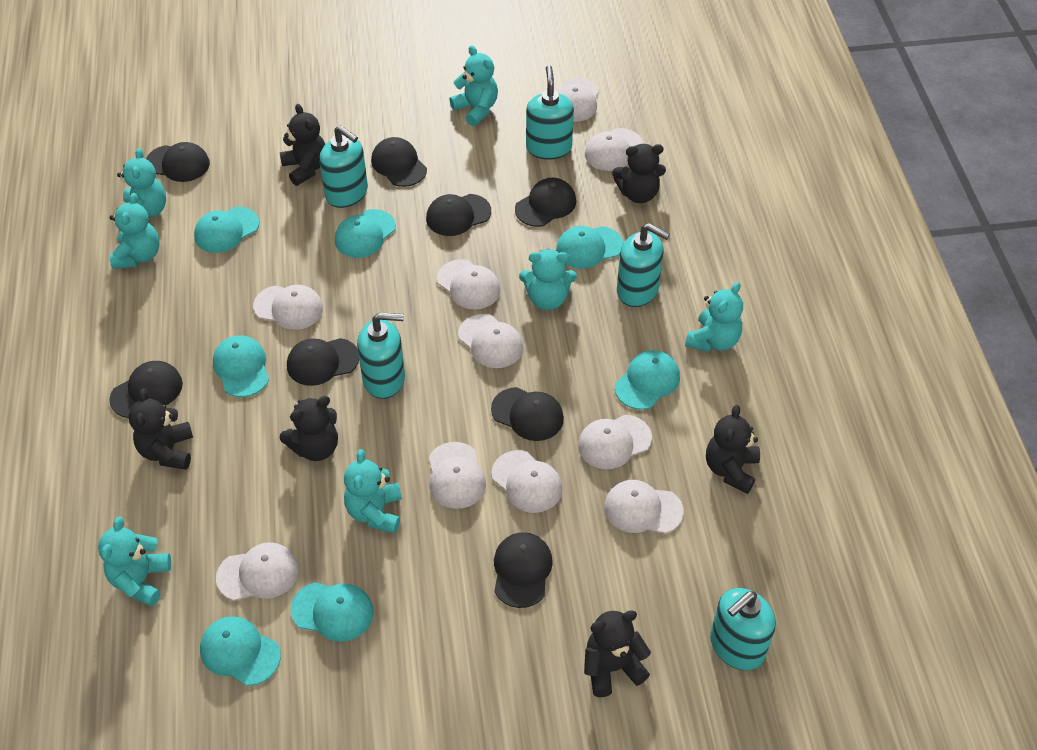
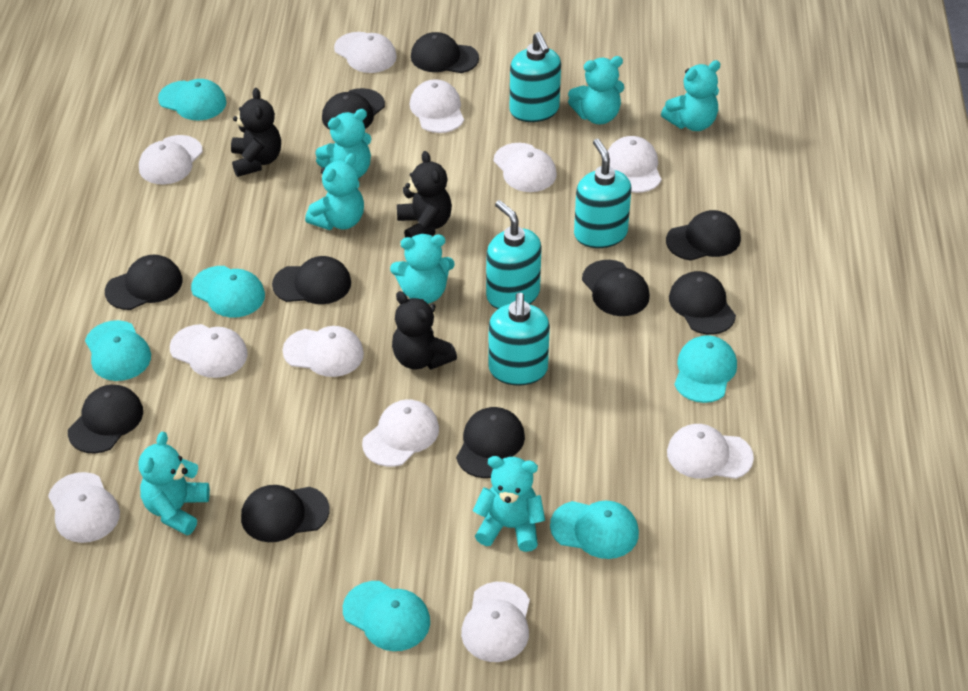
black cap: [109,361,183,418] [146,142,210,182] [287,338,359,386] [371,137,427,187] [426,194,491,236] [491,387,564,441] [494,532,553,608] [515,178,576,227] = 8 -> [68,385,143,454] [105,255,183,310] [241,485,330,542] [272,256,351,304] [322,88,385,130] [411,32,479,73] [456,407,525,478] [582,260,650,316] [666,210,741,261] [669,271,736,335] = 10
black teddy bear: [129,389,193,470] [280,104,325,186] [280,396,338,461] [584,610,651,697] [612,144,666,203] [706,405,760,494] = 6 -> [231,88,281,177] [392,291,457,370] [397,151,452,238] = 3
turquoise cap: [194,207,259,253] [200,616,281,686] [213,335,269,397] [291,582,374,642] [335,209,396,258] [556,226,623,269] [615,350,680,410] = 7 -> [85,320,151,381] [158,79,227,120] [191,266,265,318] [343,581,430,651] [550,500,639,559] [674,335,737,403] = 6
turquoise soap dispenser: [319,125,368,208] [357,312,405,399] [526,65,574,160] [617,223,670,307] [710,588,776,670] = 5 -> [486,200,542,309] [489,292,550,386] [510,32,561,122] [574,139,632,248] = 4
white cap: [216,542,299,601] [253,285,323,330] [429,442,486,509] [437,259,501,310] [458,314,523,368] [491,450,562,513] [558,78,599,122] [578,415,652,469] [585,128,643,171] [604,480,684,534] = 10 -> [48,472,120,543] [139,135,203,185] [170,324,248,378] [283,326,364,377] [334,32,397,73] [362,399,439,467] [410,79,464,133] [461,582,530,662] [494,143,557,192] [608,136,661,193] [667,424,754,479] = 11

